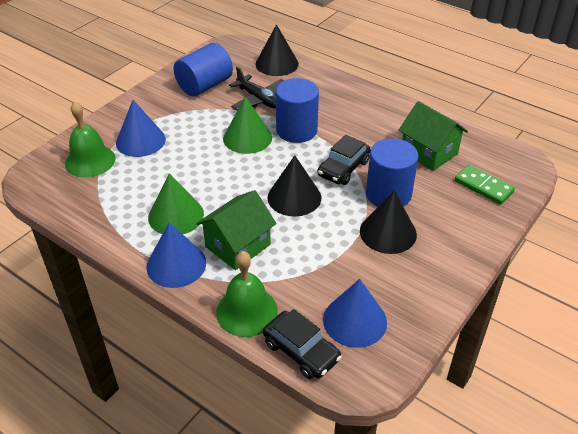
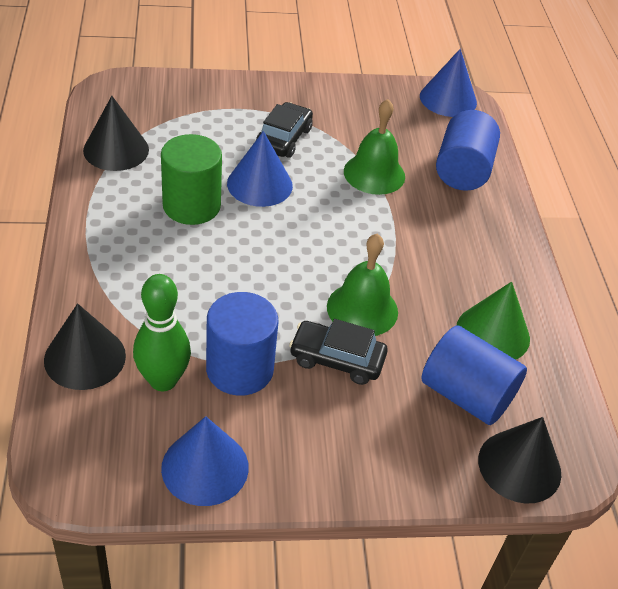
black plane: [229,66,285,110] = 1 -> none = 0
green bowling pin: none = 0 -> [133,274,191,391] = 1
green cone: [148,173,204,234] [223,96,272,154] = 2 -> [457,281,530,360] = 1
green cylinder: none = 0 -> [161,134,222,225] = 1
green domino: [455,165,515,205] = 1 -> none = 0
green house: [196,190,276,270] [399,101,468,171] = 2 -> none = 0

